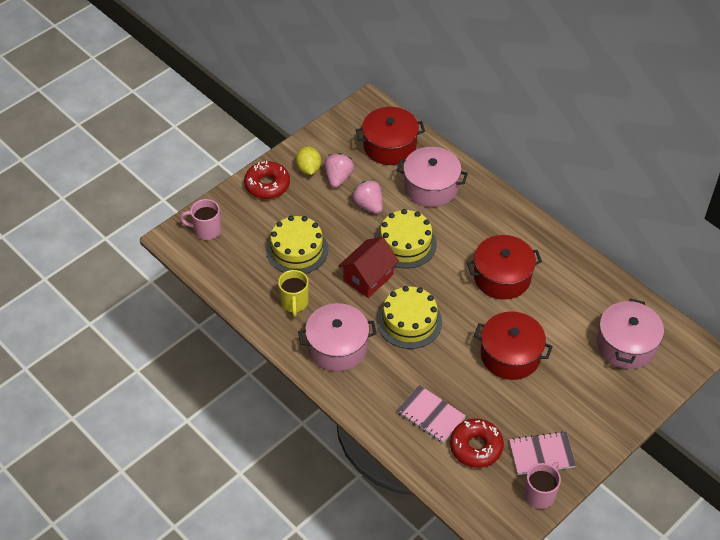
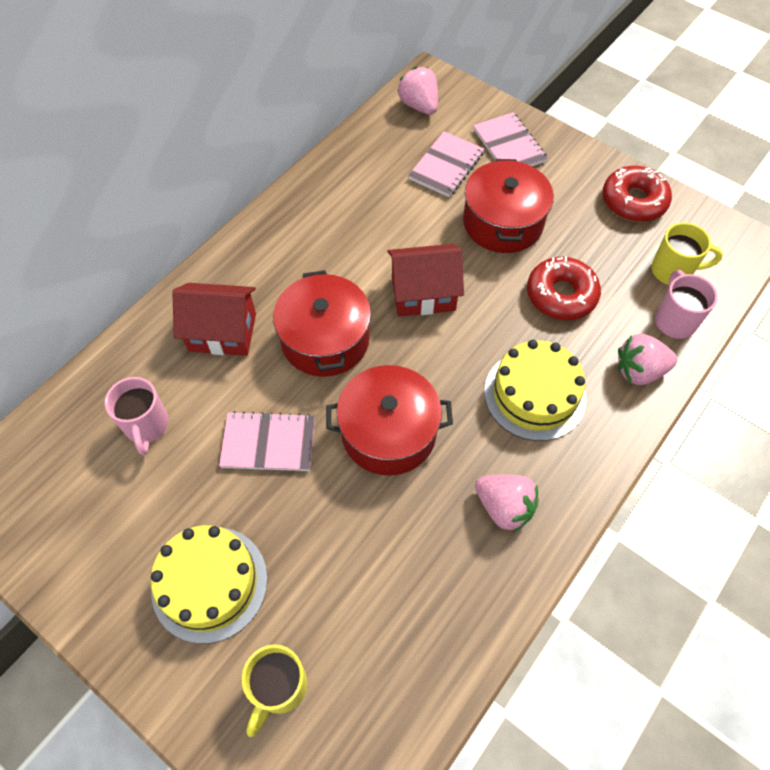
pink notebook: [397,385,466,443] [509,431,576,475] = 2 -> [219,411,315,471] [408,131,484,197] [473,112,548,166] = 3
pink pot: [298,303,377,371] [397,147,468,207] [597,299,664,369] = 3 -> none = 0
pink strawberry: [324,153,354,188] [352,180,383,214] = 2 -> [397,67,438,115] [475,474,539,533] [618,334,678,385] = 3
red house: [338,237,399,298] = 1 -> [172,283,256,356] [387,244,464,317] = 2
yellow cake: [266,216,328,274] [376,209,437,269] [377,286,442,349] = 3 -> [151,525,268,644] [484,340,586,441] = 2
yellow lemon: [296,146,321,175] = 1 -> none = 0
yellow mug: [278,270,309,317] = 1 -> [242,645,307,737] [651,222,723,285] = 2

